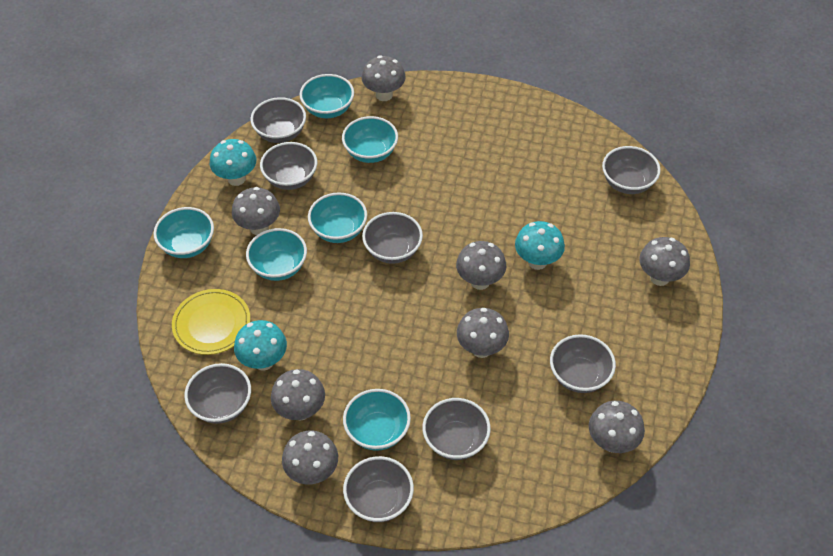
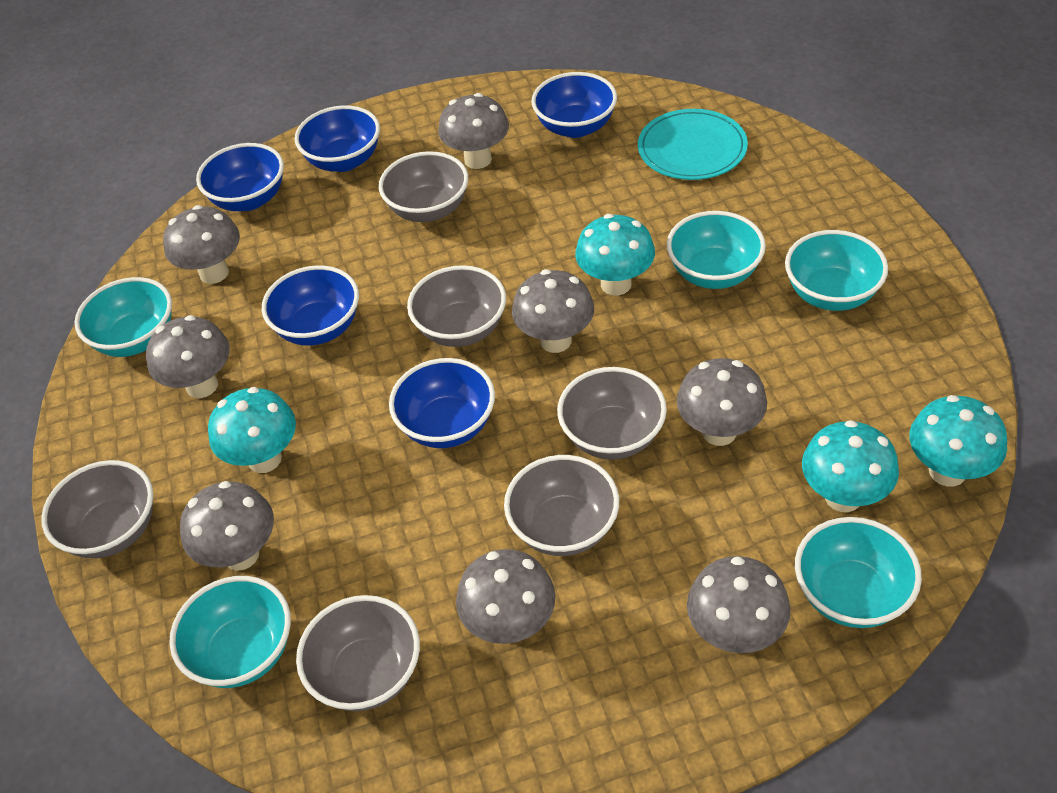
blue bowl: none = 0 -> [196,143,284,211] [262,265,359,346] [295,105,380,172] [389,358,495,448] [532,72,617,138] = 5
grey bowl: [184,363,251,424] [250,97,306,143] [260,142,317,190] [343,456,414,522] [362,212,423,264] [422,398,491,460] [550,334,616,393] [602,146,661,194] = 8 -> [41,460,153,558] [296,595,420,711] [379,151,468,222] [407,265,506,347] [504,455,619,556] [557,367,667,460] = 6
turquoise bowl: [153,207,214,258] [246,228,307,281] [300,74,354,118] [308,192,367,243] [342,116,398,163] [343,389,411,451] = 6 -> [74,277,172,357] [169,576,291,688] [667,211,766,289] [785,230,888,311] [795,517,922,628] = 5
turquoise mushroom: [210,139,256,186] [234,320,287,370] [515,221,565,270] = 3 -> [208,387,296,473] [575,214,655,296] [802,420,899,512] [909,395,1007,486] = 4
turquoise plate: none = 0 -> [638,109,748,180] = 1
yellow plate: [172,289,250,355] = 1 -> none = 0

